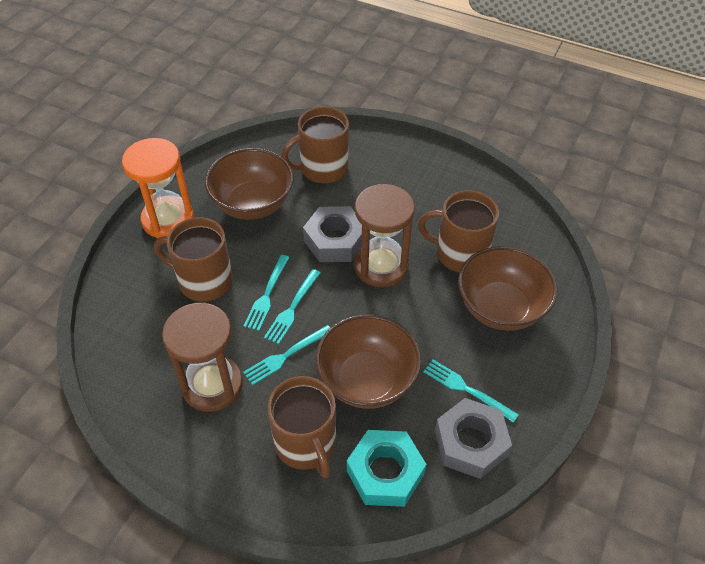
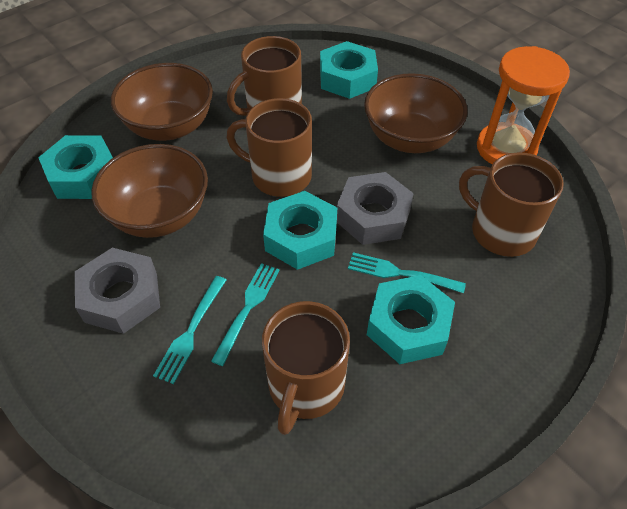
brown hourglass: [162,302,243,412] [354,184,415,287] = 2 -> none = 0
turquoise fork: [243,325,330,385] [244,255,290,331] [264,269,321,344] [423,359,519,423] = 4 -> [153,276,226,384] [211,263,280,366] [348,252,466,293] = 3
turquoise nut: [347,430,426,507] = 1 -> [38,135,113,199] [263,191,337,270] [320,41,378,99] [367,275,455,364] = 4

